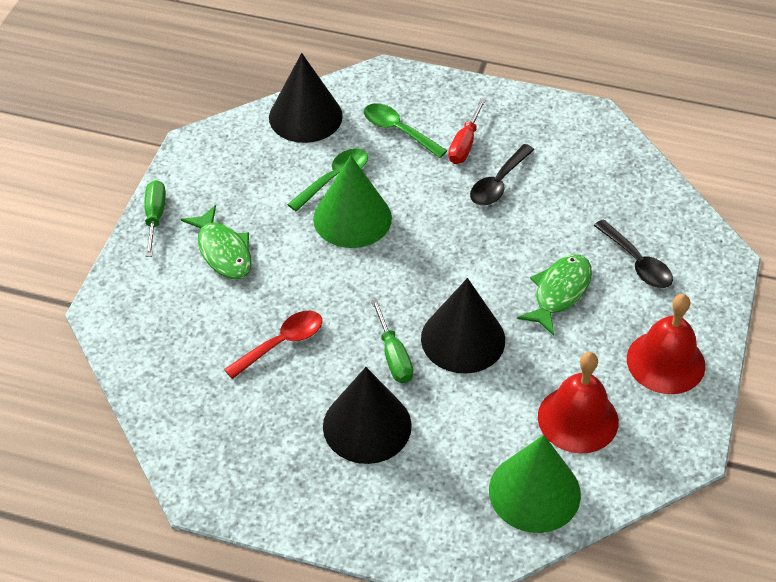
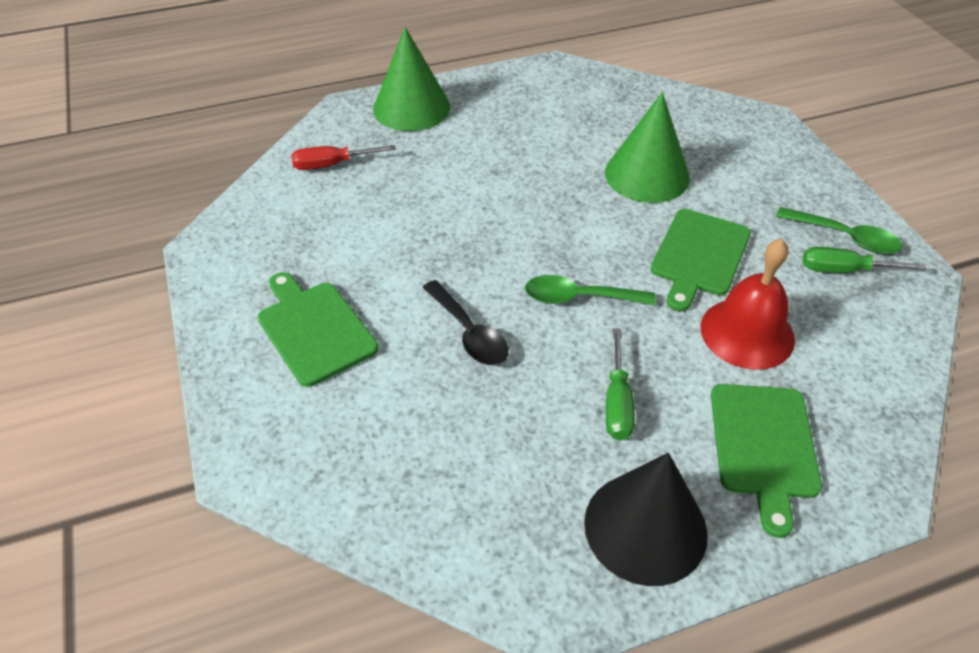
black cone: [269,53,343,143] [323,367,412,464] [421,278,505,374] = 3 -> [584,453,708,586] = 1
black spoon: [470,144,534,205] [594,219,673,288] = 2 -> [422,280,509,365] = 1
green cutting board: none = 0 -> [258,272,379,387] [651,209,751,312] [711,384,822,538] = 3
green fish: [181,205,252,280] [517,254,592,336] = 2 -> none = 0
red bell: [538,352,619,453] [627,294,705,394] = 2 -> [701,239,795,370] = 1
red spoon: [224,311,322,379] = 1 -> none = 0

